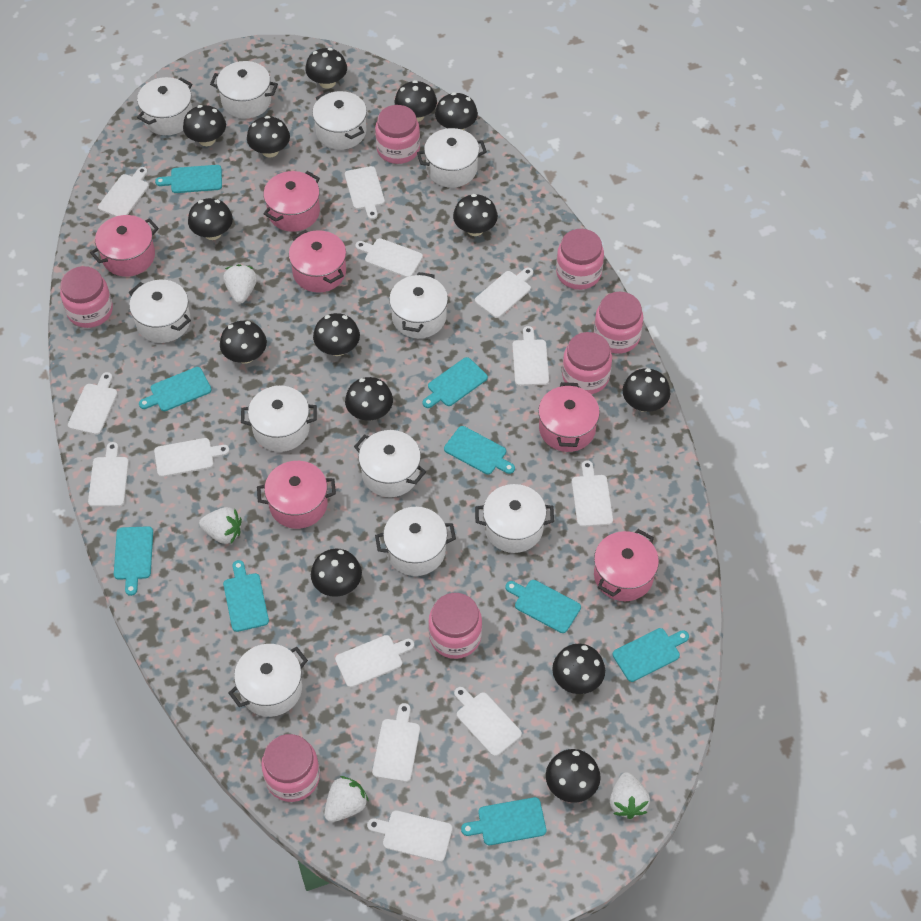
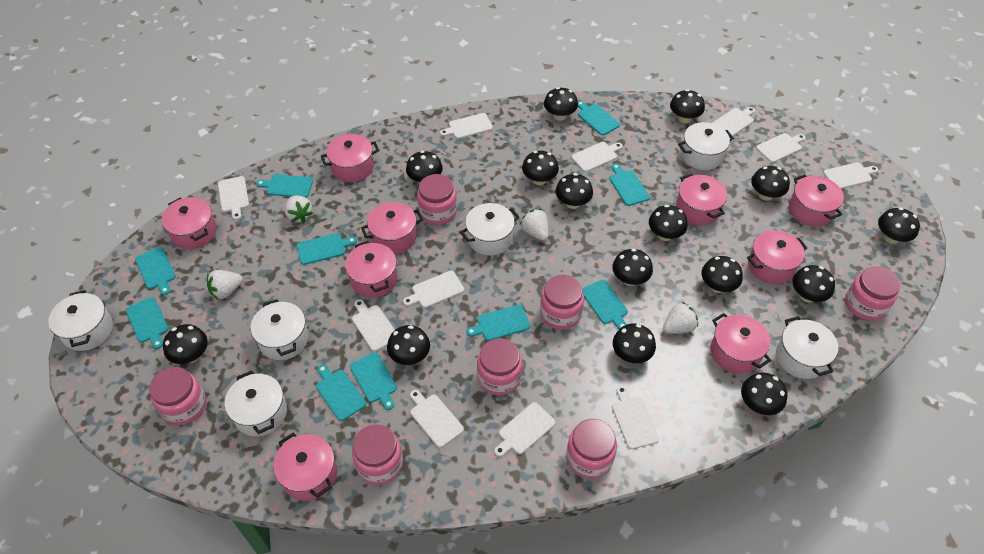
black mushroom: [183,105,226,146] [188,198,233,240] [220,321,267,364] [247,116,290,158] [305,48,347,89] [311,549,362,597] [313,313,360,356] [345,377,393,421] [395,80,437,122] [435,92,478,130] [453,194,498,236] [546,749,601,803] [552,644,605,694] [622,368,670,412] = 14 -> [163,324,208,364] [387,325,430,365] [406,151,443,184] [522,151,559,185] [544,87,578,121] [556,173,593,209] [612,249,653,286] [613,324,656,363] [649,205,688,241] [670,89,705,123] [701,256,743,293] [741,373,787,415] [751,166,790,201] [792,265,835,302] [878,207,920,244] = 15
pink pot: [90,215,159,277] [257,461,336,529] [263,171,320,232] [289,230,346,293] [538,382,600,452] [594,529,659,601] = 6 -> [161,197,217,249] [273,433,337,501] [321,134,379,182] [345,241,397,298] [361,202,423,254] [676,173,727,226] [710,313,771,374] [747,230,807,284] [789,174,844,227] = 9
turquoise cutting board: [114,526,153,596] [139,367,212,411] [155,165,222,193] [223,560,269,632] [422,357,488,408] [444,426,515,474] [461,797,546,845] [505,580,581,633] [613,628,689,682] = 9 -> [126,297,169,349] [135,247,176,295] [256,174,313,198] [297,233,357,265] [316,364,366,421] [350,352,397,410] [466,305,530,341] [578,101,620,135] [582,280,628,329] [609,164,650,206] = 10
white cutting board: [68,372,118,435] [88,442,129,507] [98,167,149,217] [154,438,229,477] [335,635,414,687] [345,166,385,220] [355,238,423,277] [367,810,452,862] [372,703,420,782] [454,687,522,756] [475,268,533,318] [512,326,549,386] [572,461,613,527] = 13 -> [218,176,249,220] [352,299,394,351] [403,271,464,308] [410,390,464,448] [440,113,493,139] [494,402,556,457] [571,142,622,172] [612,386,659,449] [713,107,755,138] [756,133,805,163] [823,162,878,189] = 11
white pot: [129,280,191,343] [137,77,193,135] [210,61,278,119] [229,644,308,717] [241,386,317,452] [312,91,367,150] [354,430,426,497] [375,507,456,576] [389,272,448,338] [417,128,487,188] [475,484,554,553] = 11 -> [48,290,113,351] [225,370,287,436] [251,299,309,360] [460,203,520,256] [678,122,734,170] [776,316,838,379] = 6

